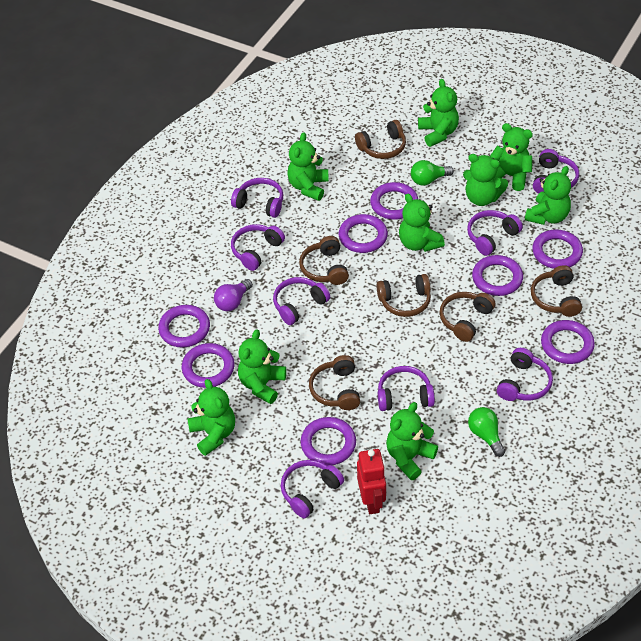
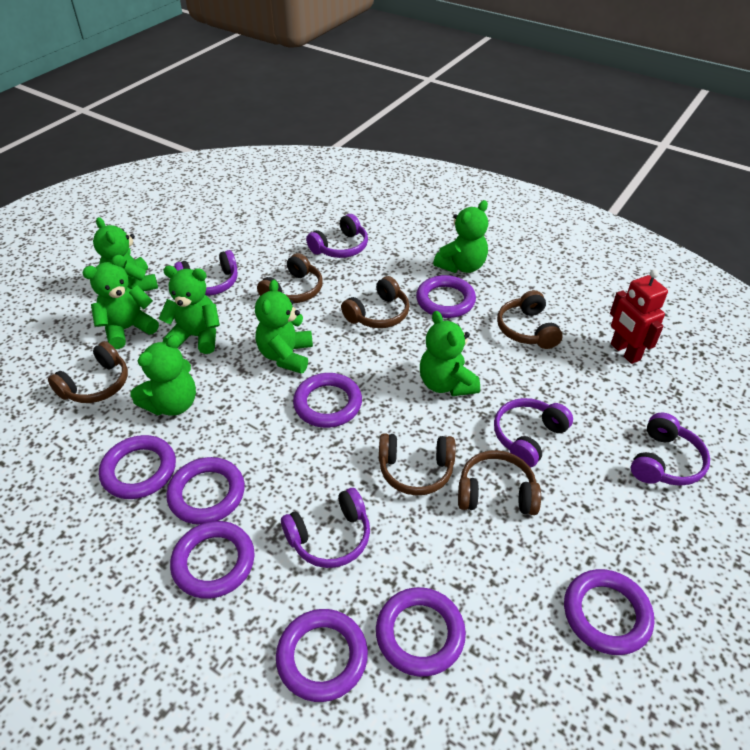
green light bulb: [411,160,454,186] [468,407,505,457] = 2 -> none = 0
green teddy bear: [187,379,235,456] [238,329,286,404] [287,132,329,201] [386,402,438,480] [399,193,445,252] [418,79,459,147] [463,154,508,206] [490,123,533,191] [525,166,571,225] = 9 -> [82,255,159,349] [93,217,158,291] [131,335,196,415] [159,266,220,354] [255,279,313,374] [420,311,480,396] [433,200,488,273] = 7
purple headphones: [231,178,283,218] [231,224,285,271] [273,277,330,325] [281,460,344,518] [378,366,435,411] [467,210,523,256] [497,348,553,401] [533,149,579,194] = 8 -> [174,250,238,296] [281,488,370,568] [306,214,368,258] [494,398,573,468] [631,413,710,486] = 5
purple light bulb: [214,279,253,311] = 1 -> none = 0

